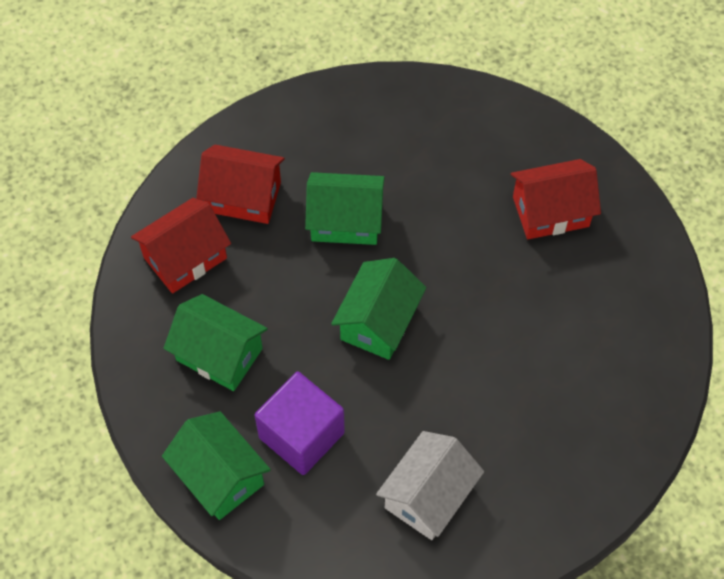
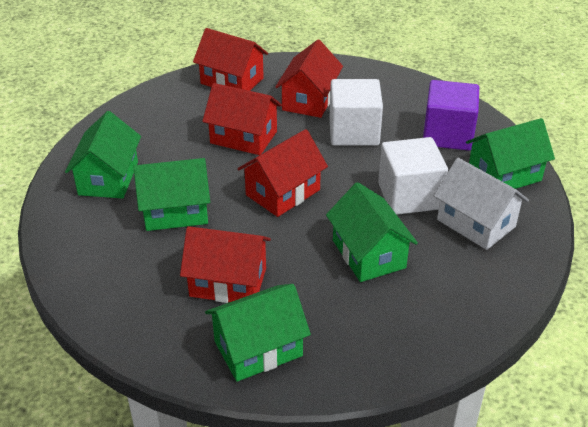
green house: [162,411,271,520] [164,294,268,391] [305,172,385,245] [331,258,426,360] = 4 -> [65,111,141,199] [133,158,210,231] [205,284,311,382] [326,182,418,282] [466,118,555,189] = 5
red house: [131,198,231,294] [196,145,285,224] [511,159,601,239] = 3 -> [180,226,271,303] [193,28,268,91] [202,83,282,155] [238,129,328,217] [275,40,343,118] = 5
white cube: none = 0 -> [329,79,383,145] [378,137,448,215] = 2

